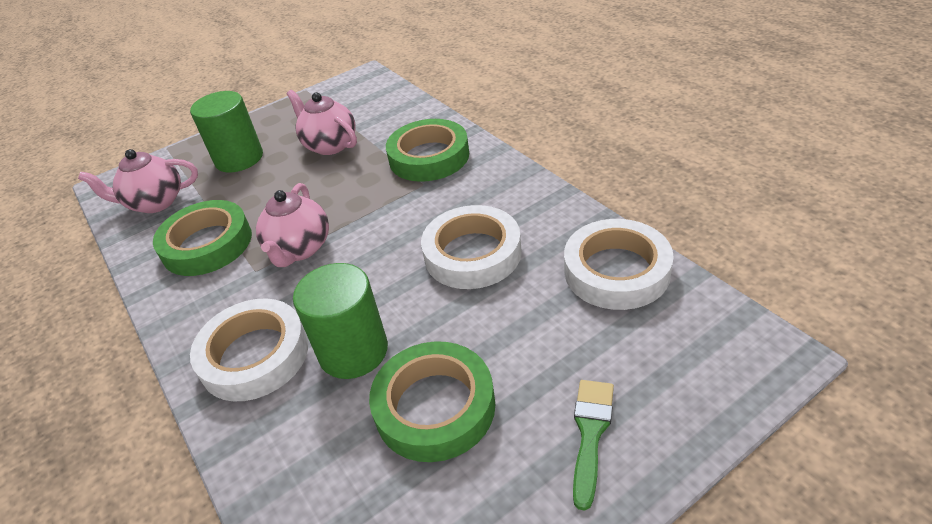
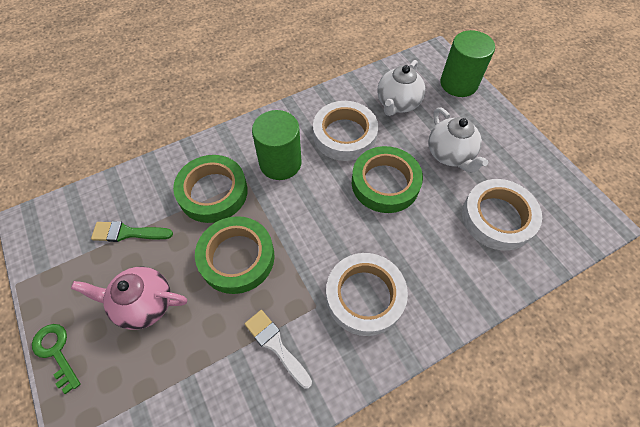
green key: none = 0 -> [32,324,81,394] = 1
pink teapot: [78,149,198,213] [256,183,329,267] [287,90,357,155] = 3 -> [71,267,187,330] = 1
white brush: none = 0 -> [245,310,312,389] = 1
white teapot: none = 0 -> [377,60,425,116] [428,108,488,173] = 2

